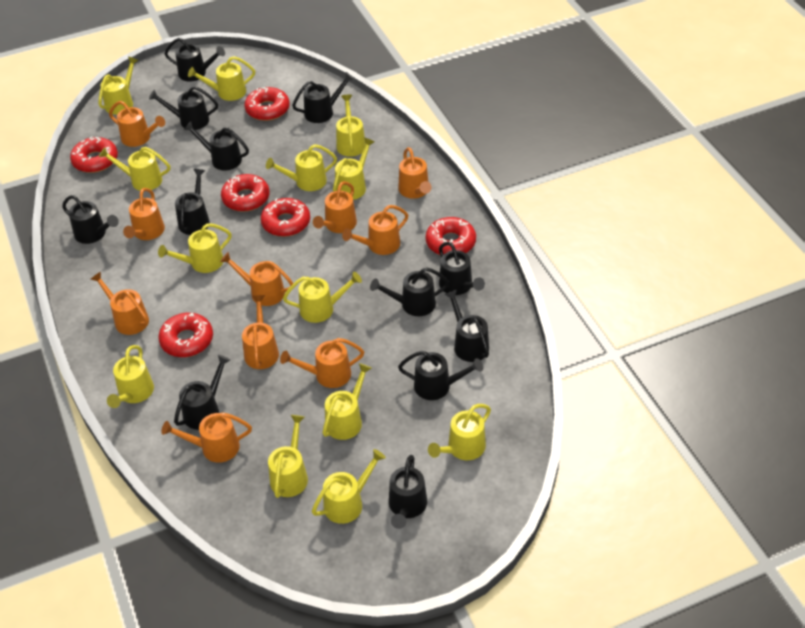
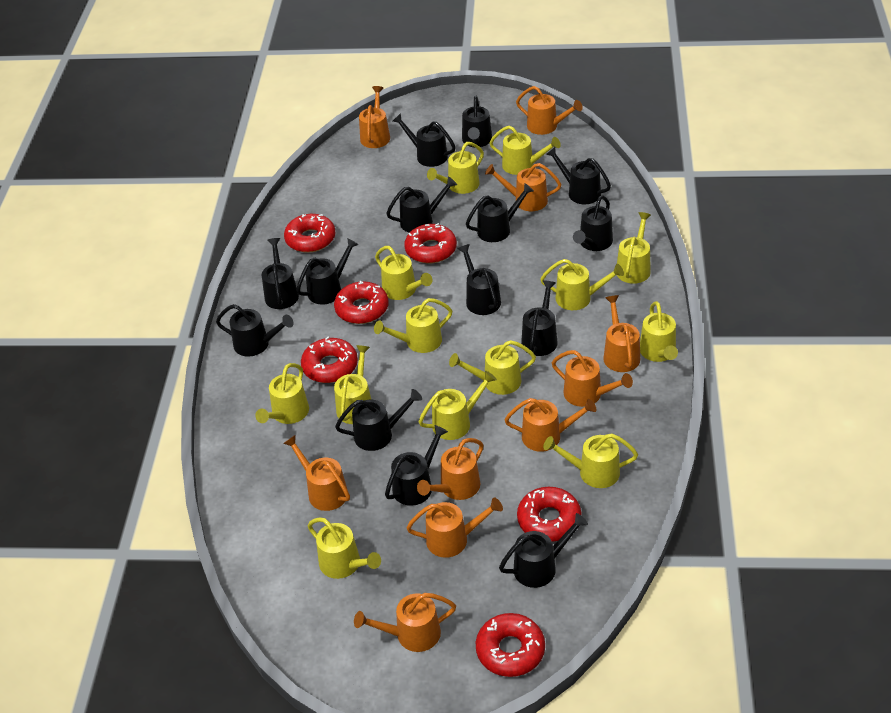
black watering can: [62,195,119,244] [149,86,218,130] [165,38,225,81] [174,355,230,430] [175,169,210,235] [184,122,249,170] [292,72,354,123] [370,267,449,316] [389,455,427,529] [398,351,483,400] [439,242,485,295] [444,290,489,362] = 12 -> [216,304,294,357] [262,238,299,309] [296,238,359,305] [335,389,422,451] [385,425,448,506] [386,177,457,233] [392,113,456,167] [457,244,501,315] [462,95,492,147] [466,183,534,242] [499,513,588,588] [521,280,558,356] [546,147,611,204] [573,195,613,251] = 14

